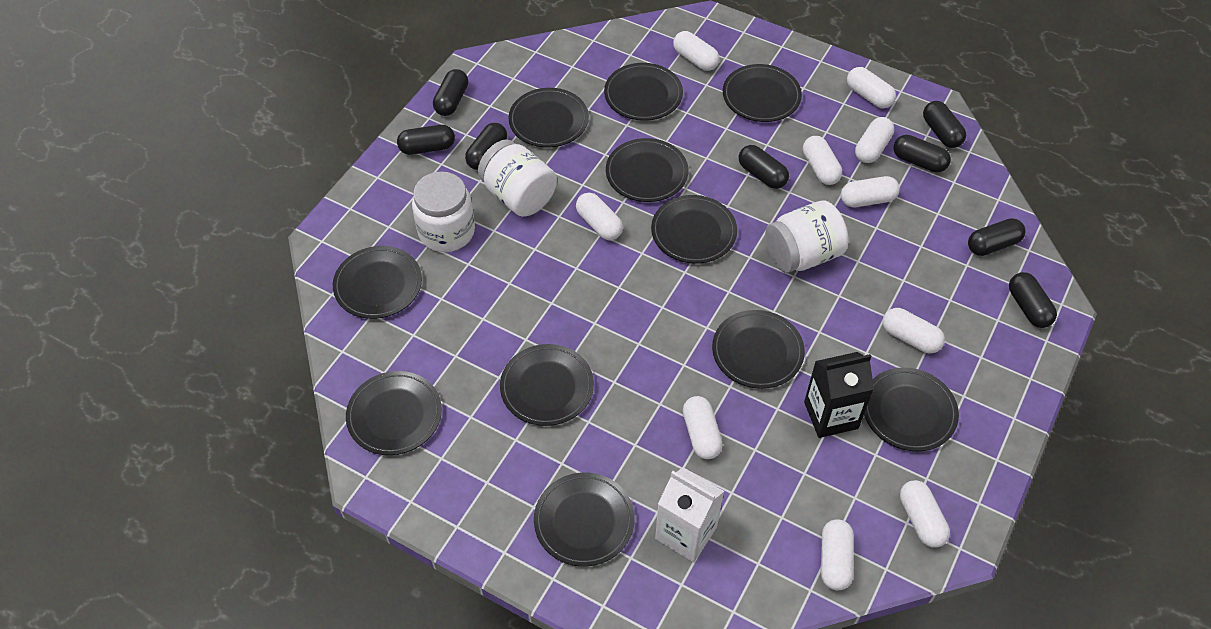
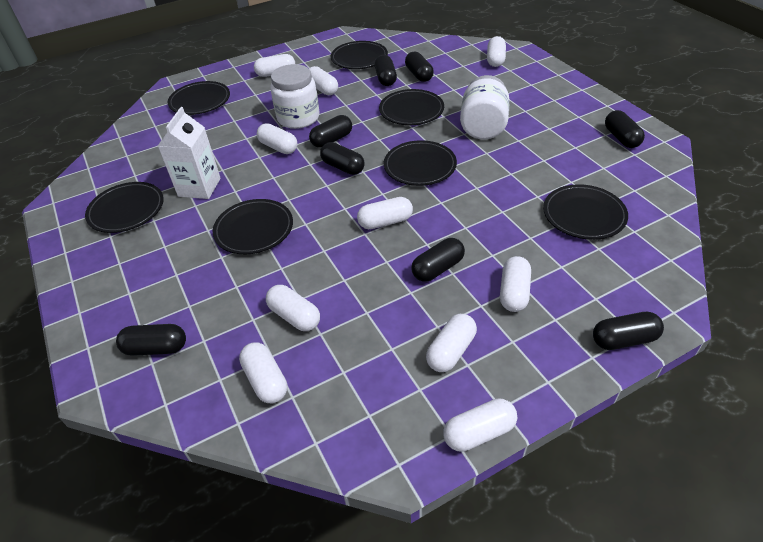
black carton: [804,352,874,438] = 1 -> none = 0
black plate: [333,246,422,319] [346,371,442,455] [500,344,594,426] [508,88,589,148] [534,472,635,567] [604,63,683,121] [606,138,688,202] [651,195,737,264] [712,310,805,389] [723,64,802,122] [864,367,959,451] = 11 -> [85,182,164,233] [168,81,230,115] [213,199,293,254] [331,41,388,69] [379,89,444,125] [384,140,457,186] [543,184,628,240] = 7
white jar: [412,172,475,252] [478,139,557,217] [765,200,849,273] = 3 -> [270,64,320,129] [460,75,509,139] = 2

